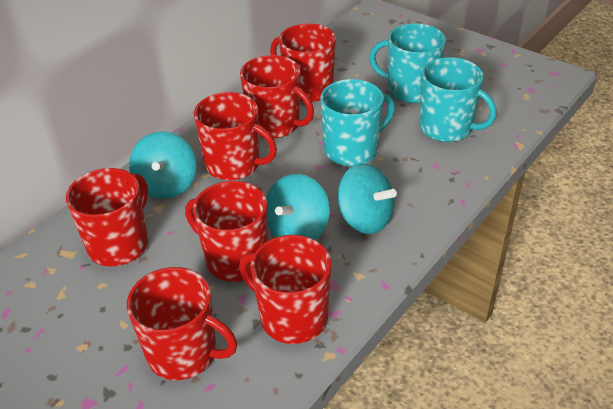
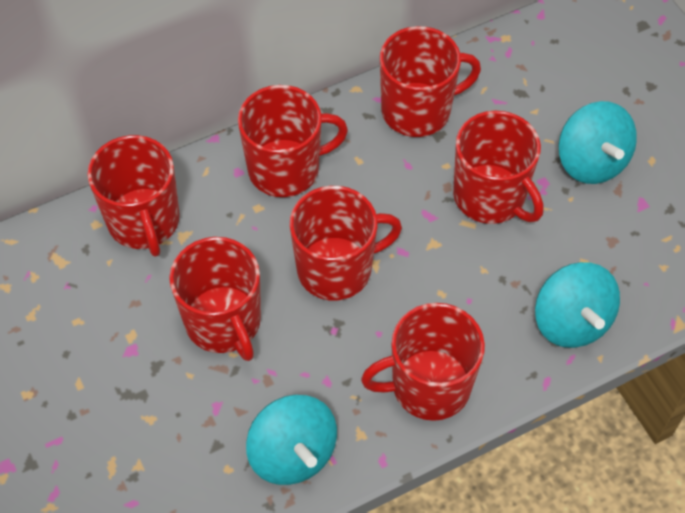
turquoise mug: [320,79,395,166] [369,24,446,103] [420,57,497,142] = 3 -> none = 0

